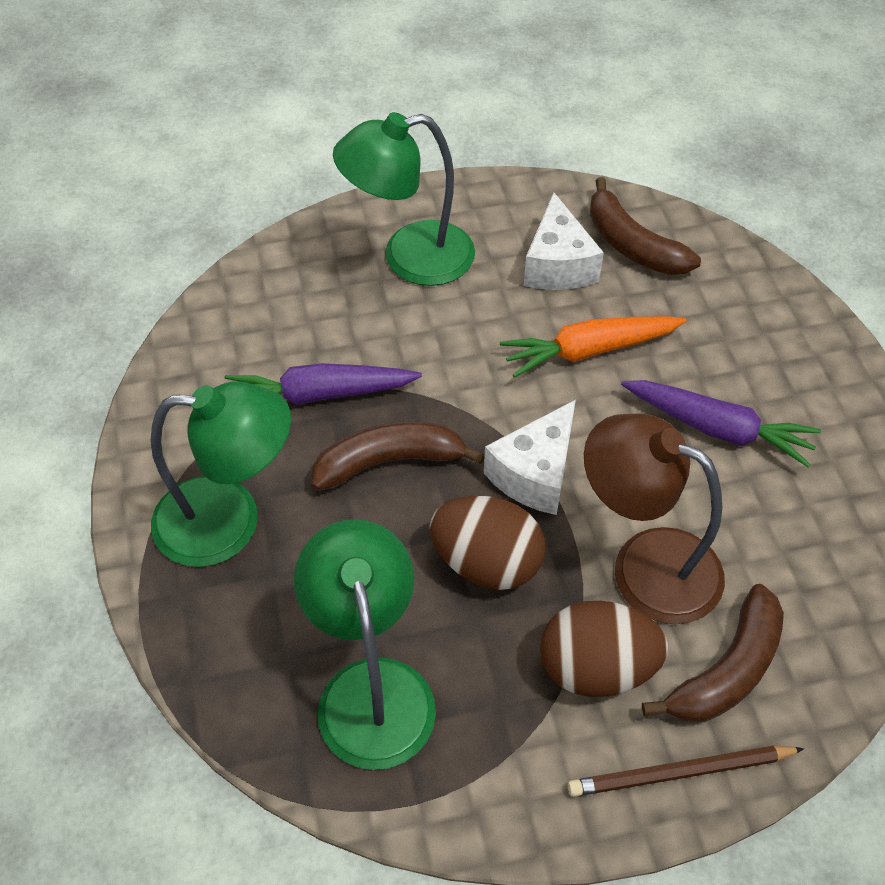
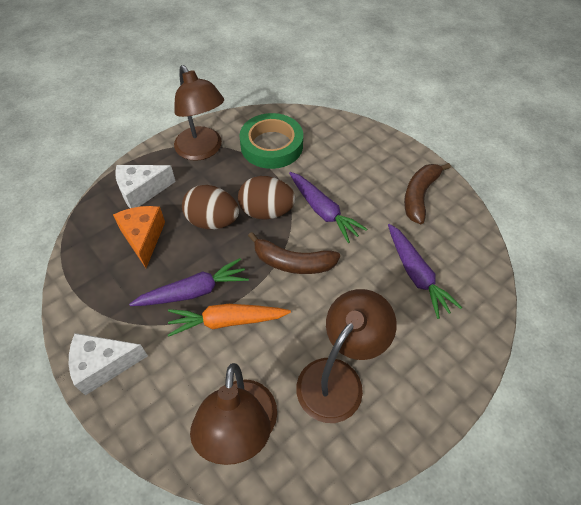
brown banana: [311,421,485,491] [590,177,701,275] [642,584,784,723] = 3 -> [248,232,340,274] [404,163,451,224] = 2
brown lamp: [584,413,725,624] = 1 -> [174,65,224,161] [190,363,277,465] [296,289,397,423] = 3
brown pencil: [568,746,804,797] = 1 -> none = 0
green lamp: [151,382,291,567] [294,519,436,770] [333,112,475,286] = 3 -> none = 0
green tape: none = 0 -> [239,113,303,169] = 1
orange cheese: none = 0 -> [113,206,165,268] = 1
purple carrot: [224,363,422,405] [621,380,821,468] = 2 -> [129,258,249,306] [289,172,367,243] [388,224,462,319] = 3

